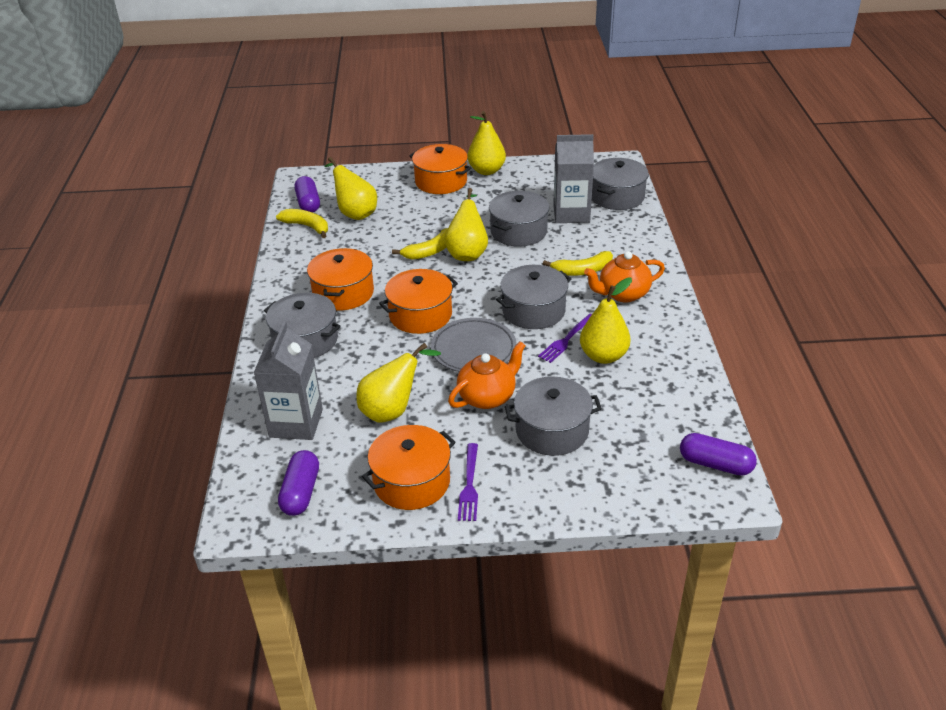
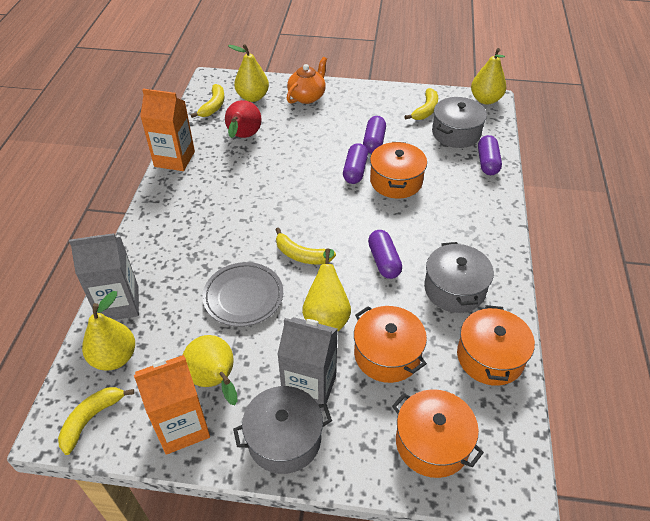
grey pot: [264,293,341,358] [489,191,549,247] [496,265,571,329] [505,377,602,456] [592,158,649,210] = 5 -> [233,386,332,474] [424,242,494,313] [432,97,487,148] = 3
orange carton: none = 0 -> [134,355,210,455] [140,88,195,171] = 2
orange teapot: [448,341,526,409] [584,251,665,302] = 2 -> [287,57,327,104] = 1
purple capsule: [278,450,319,516] [295,176,320,213] [680,433,757,476] = 3 -> [343,143,368,184] [363,116,386,154] [368,230,402,279] [478,135,502,175] = 4
purple fork: [458,443,478,521] [538,314,592,363] = 2 -> none = 0
red pear: none = 0 -> [225,100,262,138] = 1
yellow banana: [276,209,328,238] [392,228,448,260] [543,251,613,276] = 3 -> [58,387,134,455] [191,84,225,118] [275,228,336,265] [404,88,438,120] = 4

